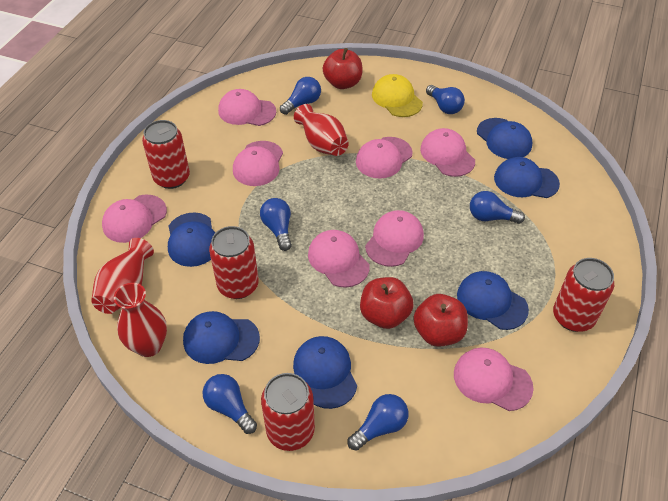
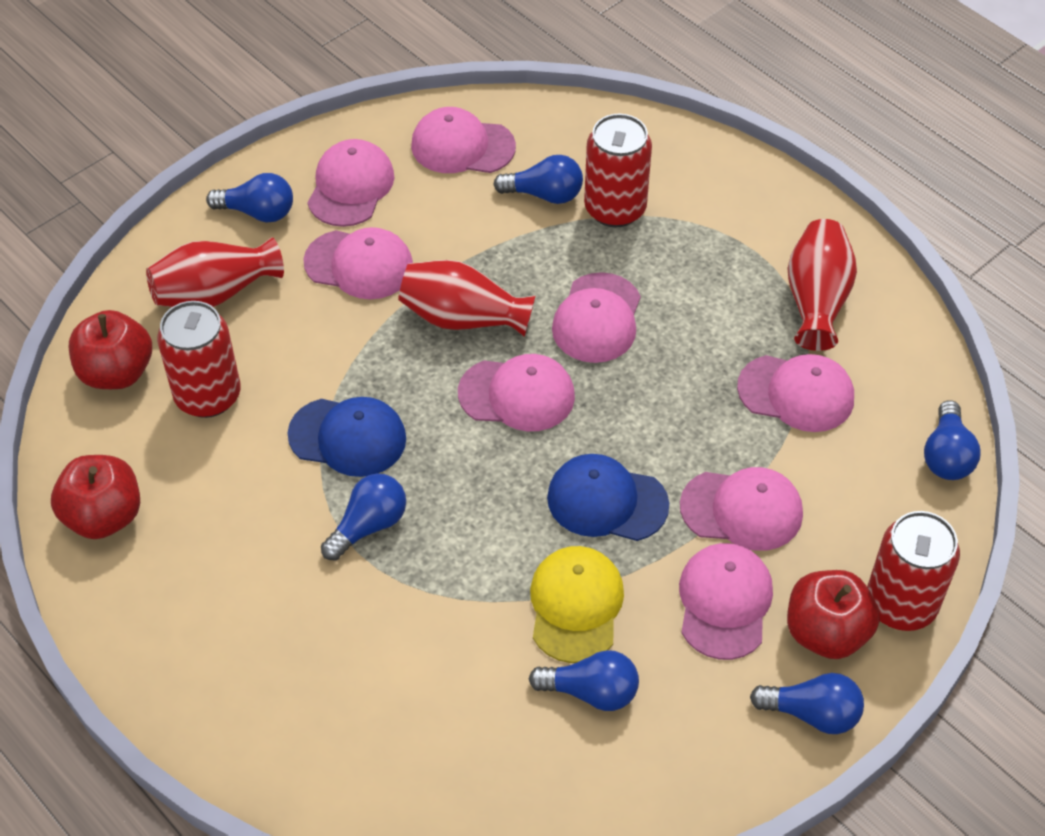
blue cap: [168,212,215,267] [183,311,260,364] [293,336,357,409] [457,271,529,330] [477,118,532,159] [494,157,560,198] = 6 -> [288,397,406,477] [547,454,669,541] = 2
red can: [142,120,190,189] [209,226,259,299] [261,373,315,451] [553,258,614,332] = 4 -> [157,301,241,418] [584,114,652,228] [867,511,960,631] = 3

